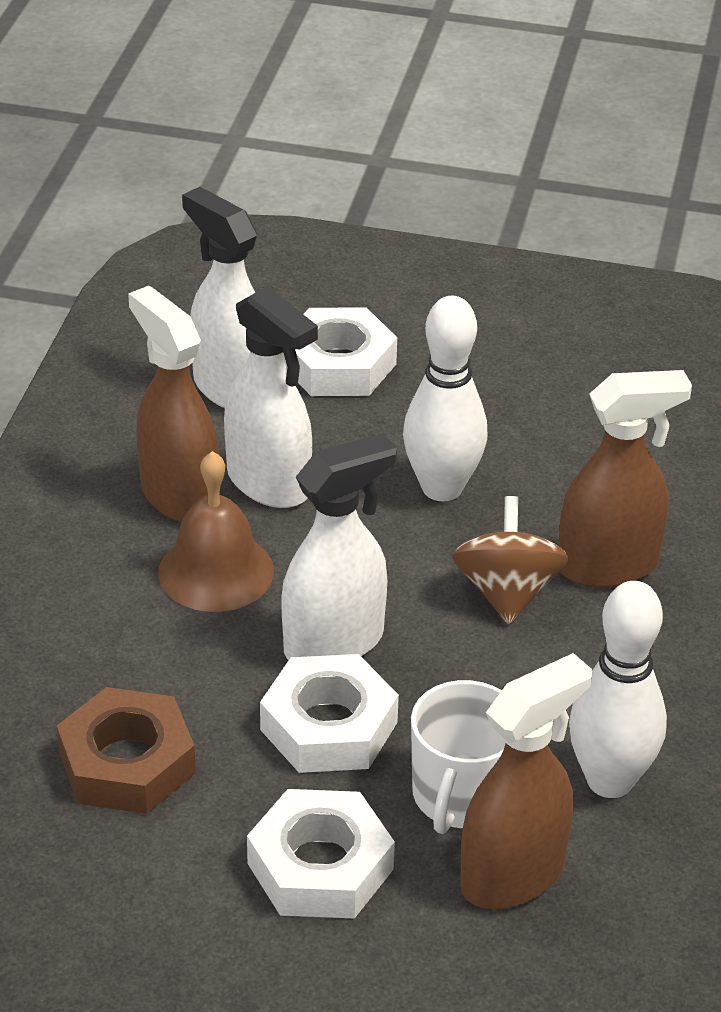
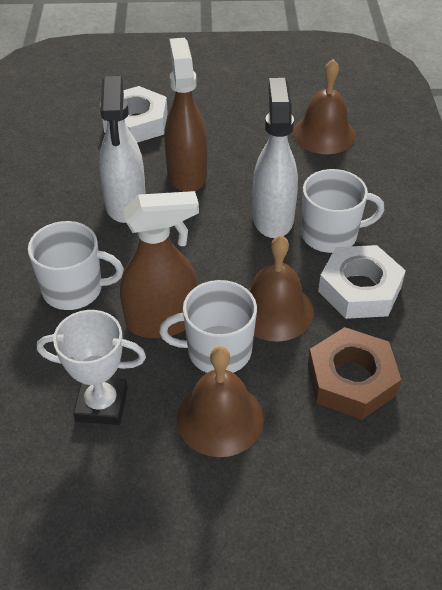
brown bell: [158,451,274,612] = 1 -> [177,346,264,457] [248,235,314,341] [293,59,356,154] = 3
brown spinning top: [452,496,569,624] = 1 -> none = 0
brown spray bottle: [128,286,219,522] [460,653,592,909] [559,370,692,588] = 3 -> [120,191,199,338] [164,38,207,192] = 2
white bowling pin: [403,296,487,501] [569,581,667,798] = 2 -> none = 0
white mug: [411,680,506,834] = 1 -> [28,221,124,310] [159,280,257,373] [301,169,384,253] = 3
white nut: [247,789,395,919] [260,654,399,773] [283,308,397,396] = 3 -> [102,86,168,143] [318,245,406,319] = 2
white spray bottle: [182,187,257,408] [224,286,318,508] [281,433,397,660] = 3 -> [99,76,146,223] [252,78,298,238] = 2
white trophy: none = 0 -> [37,310,146,425] = 1

